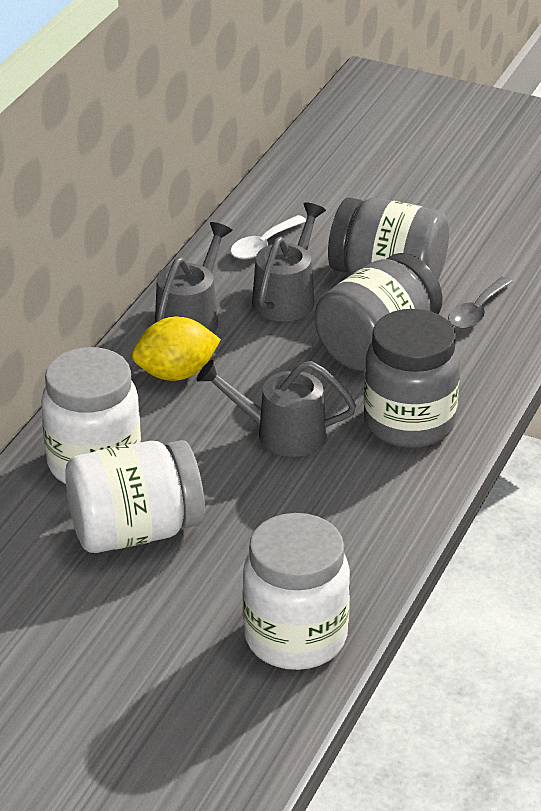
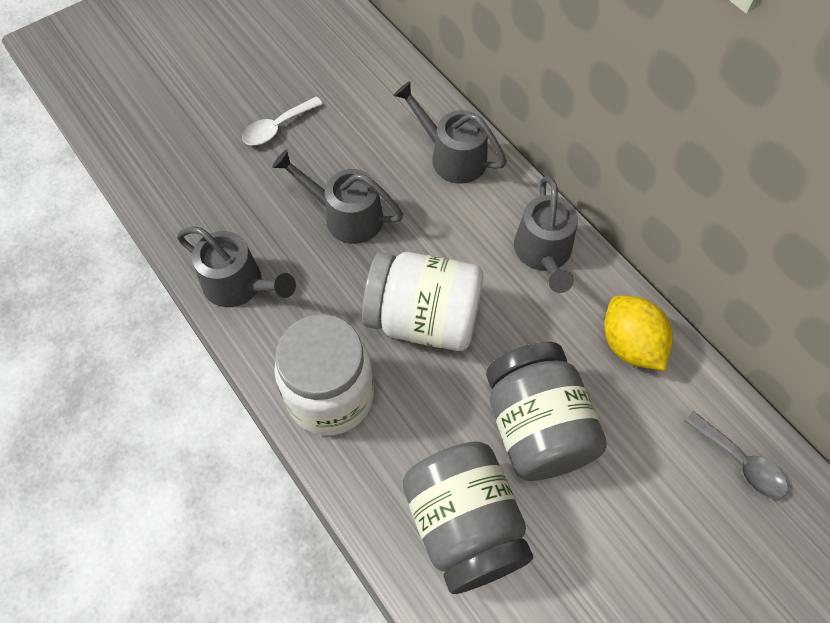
grey jar: [315,253,443,371] [328,197,449,280] [364,309,460,448] = 3 -> [403,442,533,594] [486,342,607,481] = 2
grey watering can: [155,222,233,333] [196,360,356,457] [252,202,326,322] = 3 -> [177,226,296,307] [272,150,403,244] [393,81,507,184] [514,176,578,293] = 4
white jar: [41,347,141,484] [65,440,205,553] [243,513,350,670] = 3 -> [274,314,374,435] [362,252,484,351] = 2

